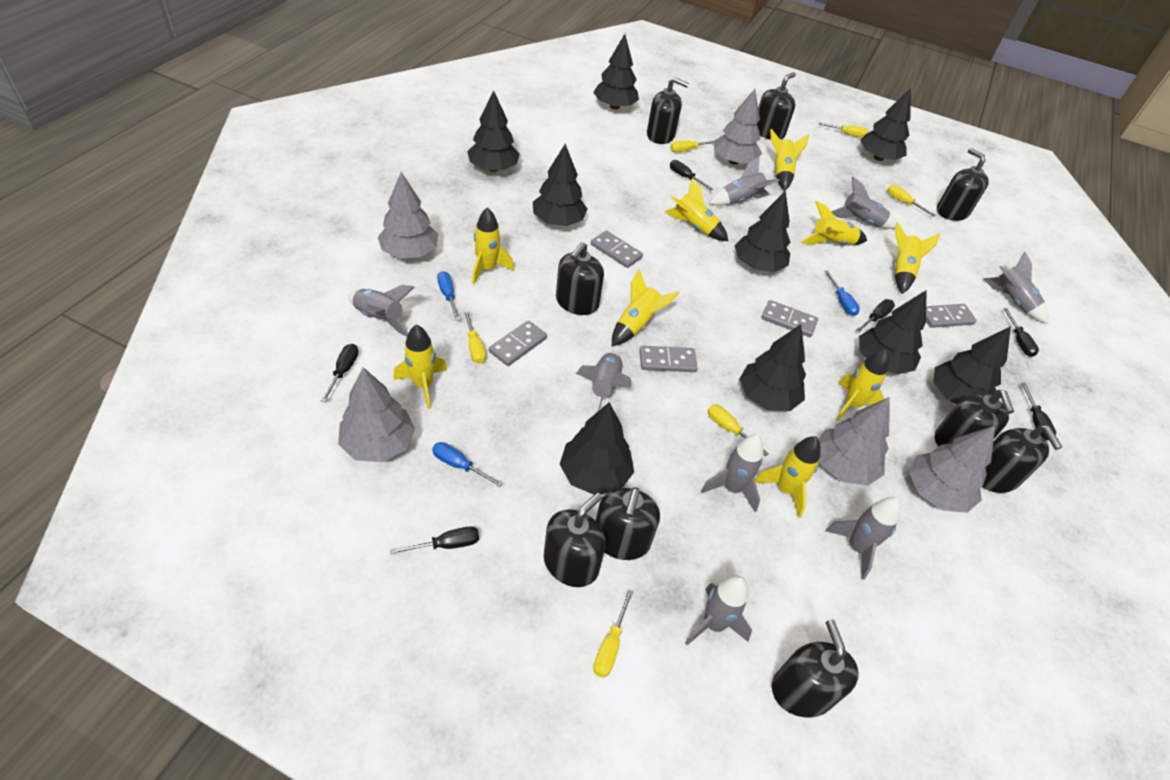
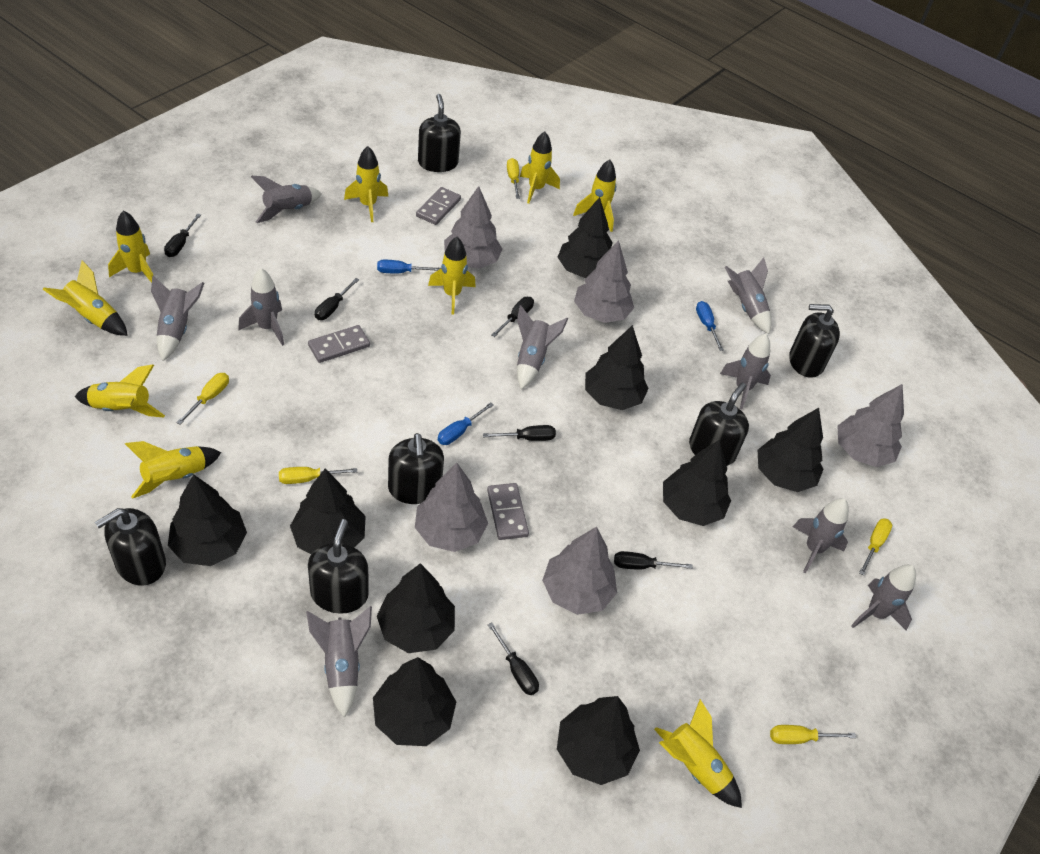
black soap dispenser: [544,493,606,587] [556,242,604,315] [596,487,660,560] [647,77,689,144] [757,72,796,140] [772,619,859,718] [935,390,1014,446] [937,148,989,221] [983,425,1062,493] = 9 -> [95,508,166,586] [308,519,369,614] [388,433,444,504] [418,94,461,172] [689,383,749,466] [789,304,840,378] = 6
grey domino: [489,320,547,366] [591,230,643,268] [639,346,698,372] [762,300,818,337] [926,304,977,328] = 5 -> [308,325,370,363] [416,187,461,225] [487,483,529,540] = 3
grey rocket: [348,285,415,336] [576,351,631,414] [685,576,752,645] [701,435,763,512] [709,156,779,206] [826,497,901,580] [831,176,897,229] [983,252,1049,324] = 8 -> [151,276,204,361] [238,268,284,346] [251,176,322,223] [306,606,372,718] [517,305,568,390] [720,334,771,410] [725,258,771,334] [793,498,849,573] [851,565,916,631] = 9
yellow screwdriver: [464,310,486,364] [593,590,633,678] [670,140,714,152] [708,404,769,456] [819,123,868,138] [888,185,935,217] = 6 -> [176,373,229,424] [279,467,357,484] [507,158,520,199] [770,725,856,744] [859,518,892,575] = 5

